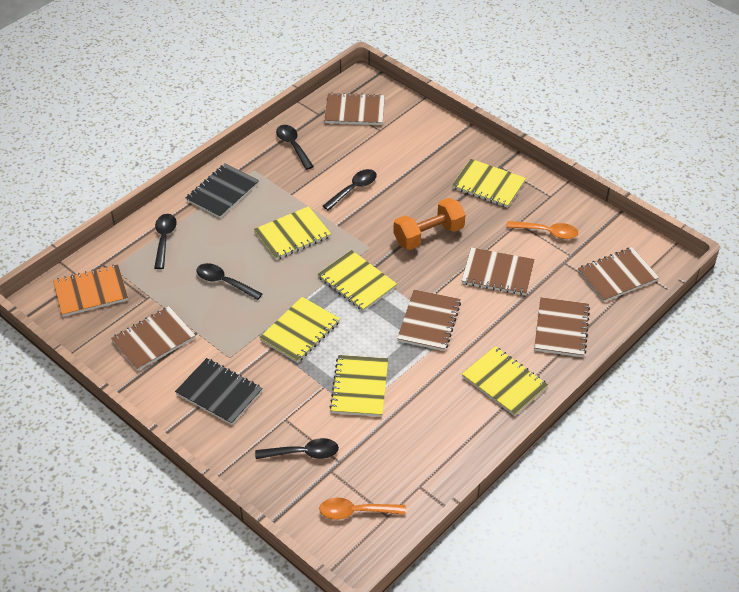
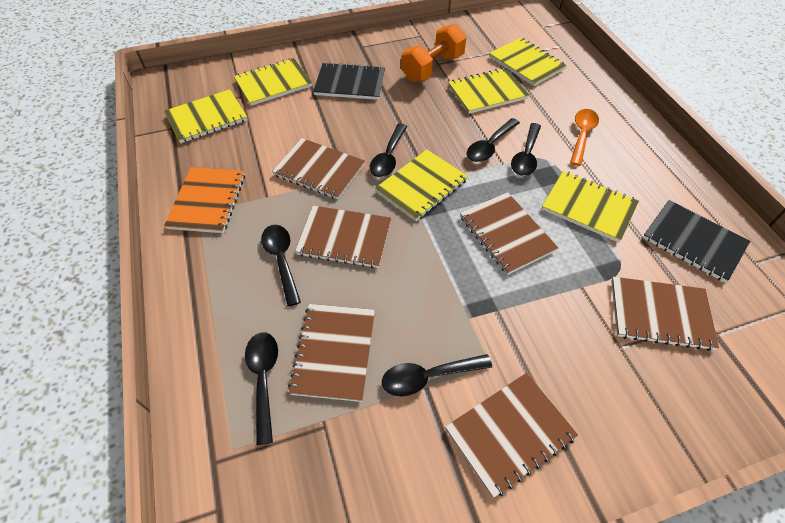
black spoon: [154,214,177,269] [196,263,263,300] [255,438,339,459] [276,125,314,170] [323,169,377,211] = 5 -> [245,332,278,445] [261,225,301,306] [370,123,407,177] [382,354,492,396] [467,118,520,162] [511,123,541,176] = 6
orange spoon: [319,498,406,520] [506,221,578,239] = 2 -> [570,109,599,166] = 1

